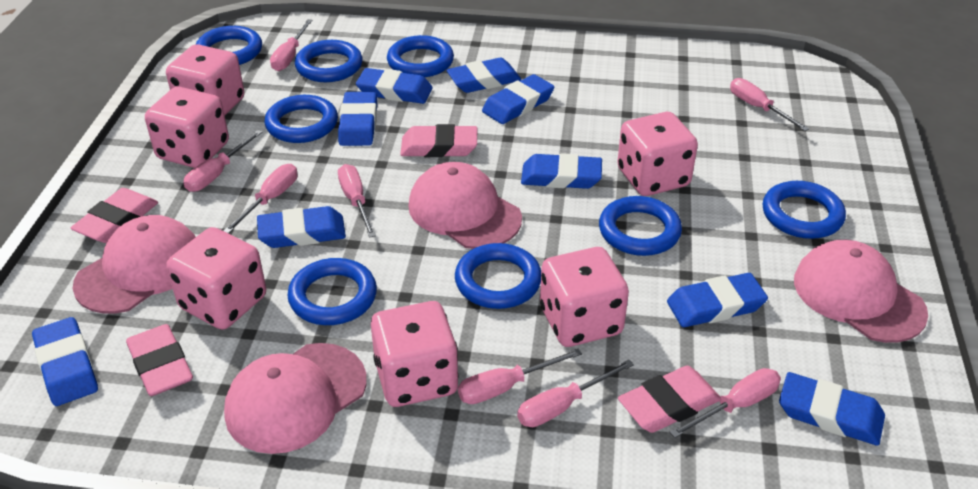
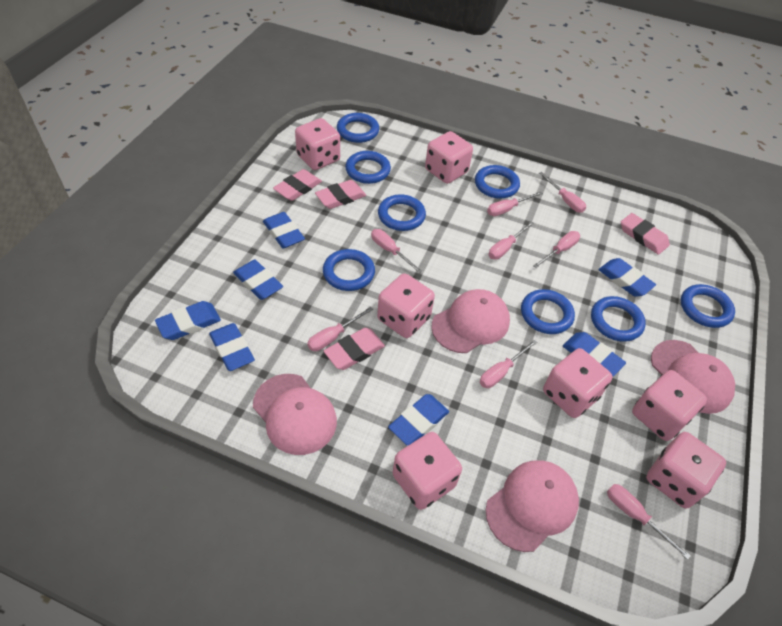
blue eraser: [32,317,98,406] [257,206,346,248] [338,92,377,146] [356,68,433,104] [446,58,521,93] [482,74,554,124] [521,153,602,189] [667,273,768,327] [779,372,885,446] = 9 -> [155,301,221,340] [209,323,255,371] [233,260,283,300] [263,212,305,248] [388,394,449,446] [563,332,626,376] [599,258,656,297] = 7
pink dice: [145,87,229,168] [166,44,244,115] [166,227,266,330] [371,301,459,407] [540,247,629,347] [617,112,698,196] = 6 -> [295,118,340,170] [377,273,435,338] [393,432,462,510] [425,131,473,184] [543,348,613,418] [632,370,707,441] [646,432,726,509] = 7

